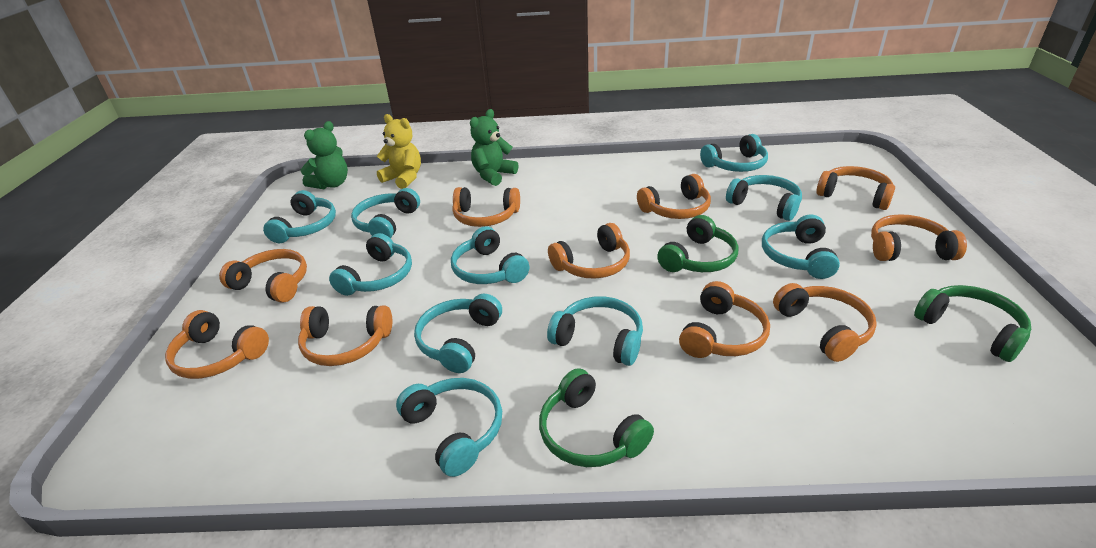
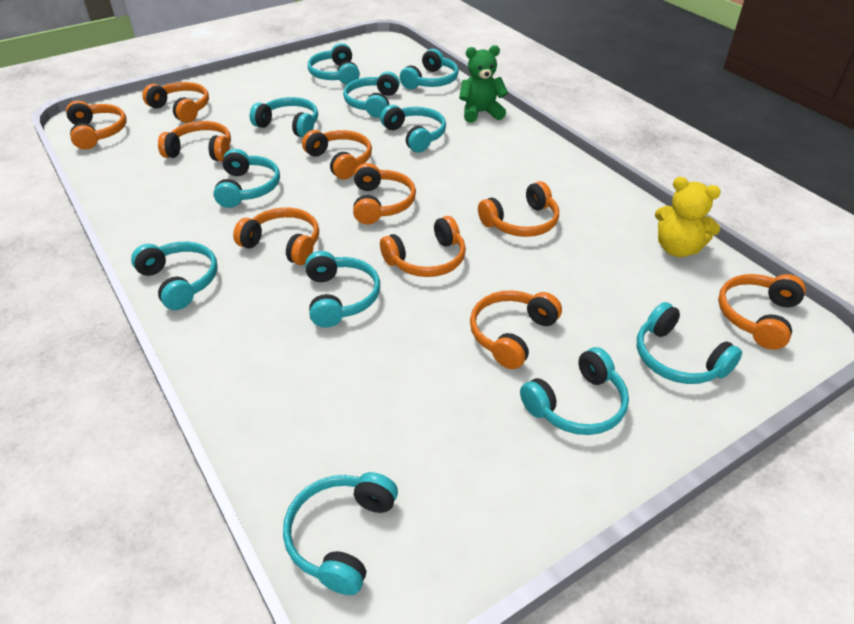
green headphones: [539,368,654,467] [657,215,738,272] [914,285,1031,362] = 3 -> none = 0
green teddy bear: [300,121,348,189] [470,109,518,186] = 2 -> [459,45,508,123] = 1
turquoise headphones: [263,190,336,243] [329,233,412,296] [351,188,420,239] [396,378,502,477] [414,294,502,373] [451,226,529,284] [547,296,643,366] [700,134,768,172] [726,175,802,221] [762,214,840,279] = 10 -> [131,242,218,310] [213,149,280,208] [250,97,318,138] [283,472,398,595] [305,251,380,328] [308,43,360,85] [343,71,400,118] [380,105,446,152] [400,49,459,89] [520,347,629,435] [637,302,742,384] = 11

